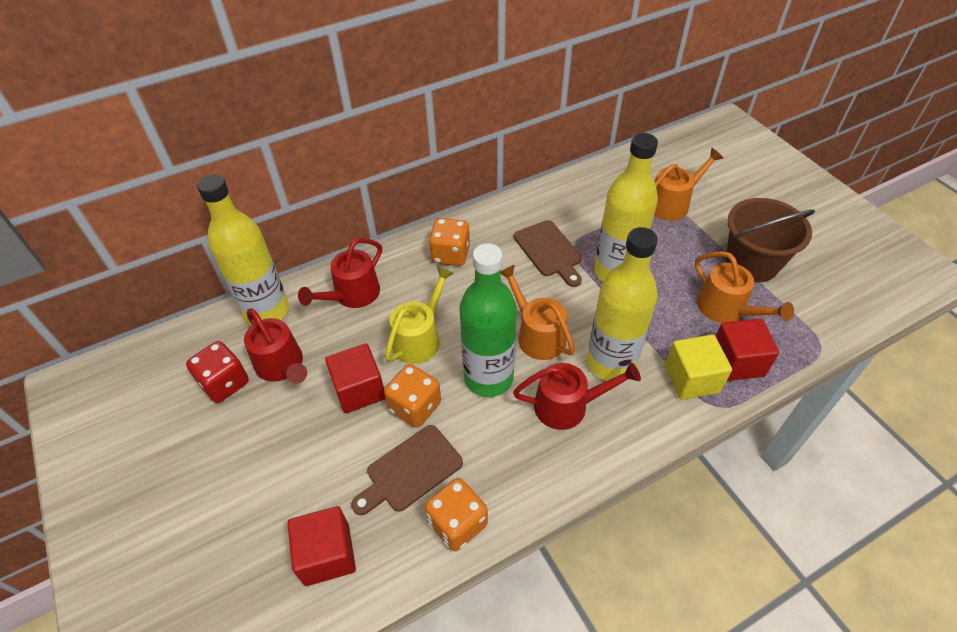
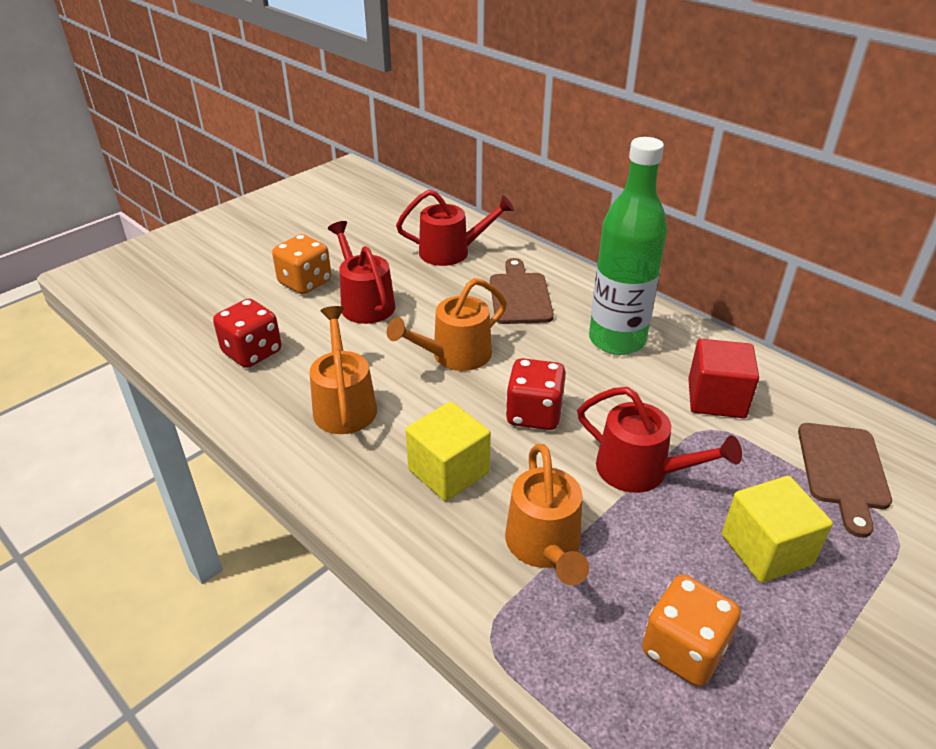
brown bucket: [726,198,815,283] = 1 -> none = 0
orange dice: [384,364,441,428] [425,478,488,551] [429,218,470,266] = 3 -> [272,234,332,294] [642,575,741,686] = 2
red cube: [287,506,356,586] [325,343,385,414] [716,318,779,381] = 3 -> [688,339,759,418] = 1
red dice: [186,341,249,403] = 1 -> [213,299,282,368] [505,358,566,430] = 2
yellow bottle: [197,175,289,325] [587,227,658,381] [594,133,658,282] = 3 -> none = 0
yellow cube: [665,335,732,400] = 1 -> [405,402,491,501] [722,476,833,583] = 2
yellow watering can: [385,266,454,364] = 1 -> none = 0

